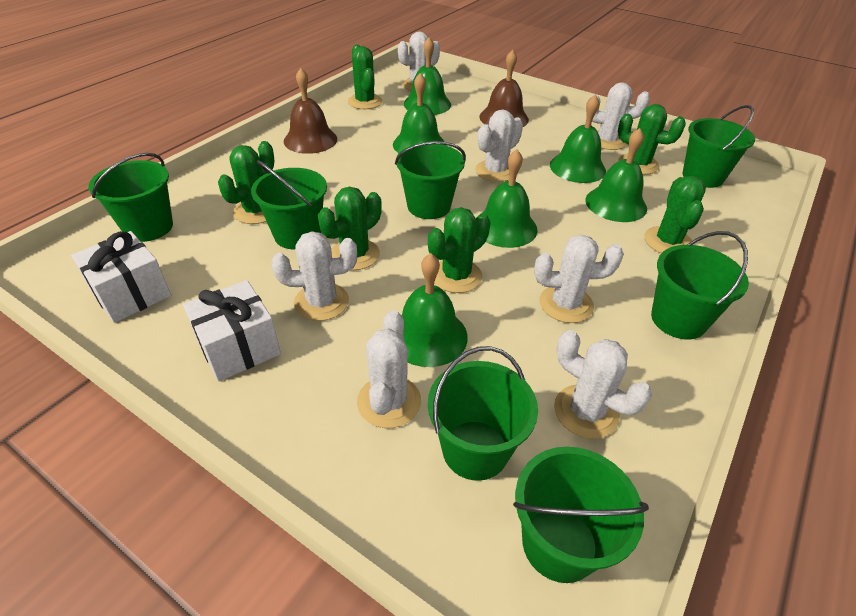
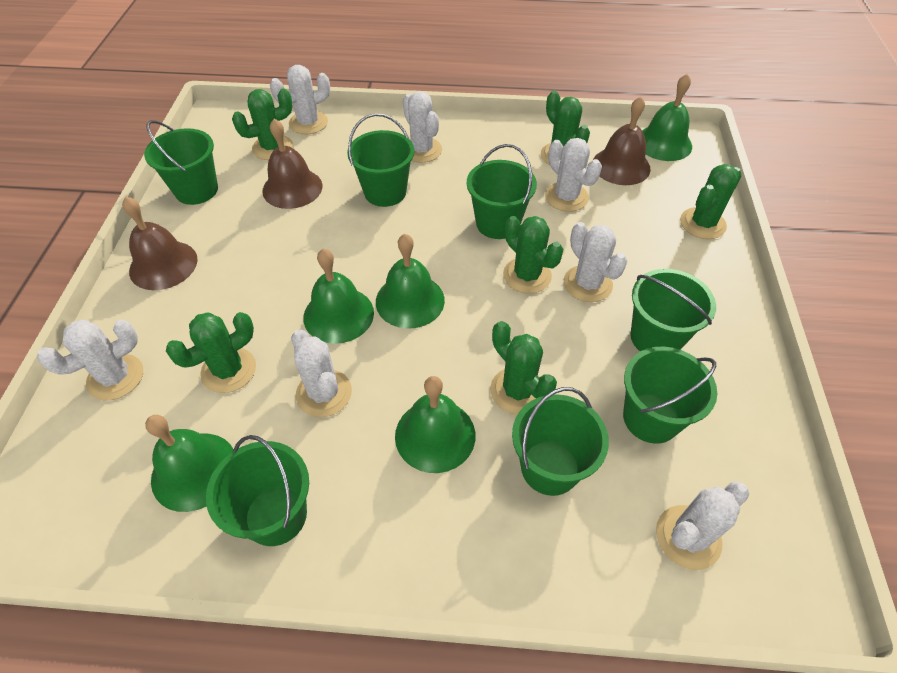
brown bell: [284,68,337,154] [479,50,529,127] = 2 -> [122,197,198,290] [262,119,322,209] [593,96,651,185] = 3
green bell: [393,73,445,153] [402,253,468,367] [404,37,451,115] [481,149,538,248] [550,94,606,183] [585,128,647,222] = 6 -> [145,415,233,512] [303,249,374,344] [376,234,445,328] [395,376,475,473] [642,74,692,161] = 5
white gift: [71,231,171,323] [183,280,281,381] = 2 -> none = 0

